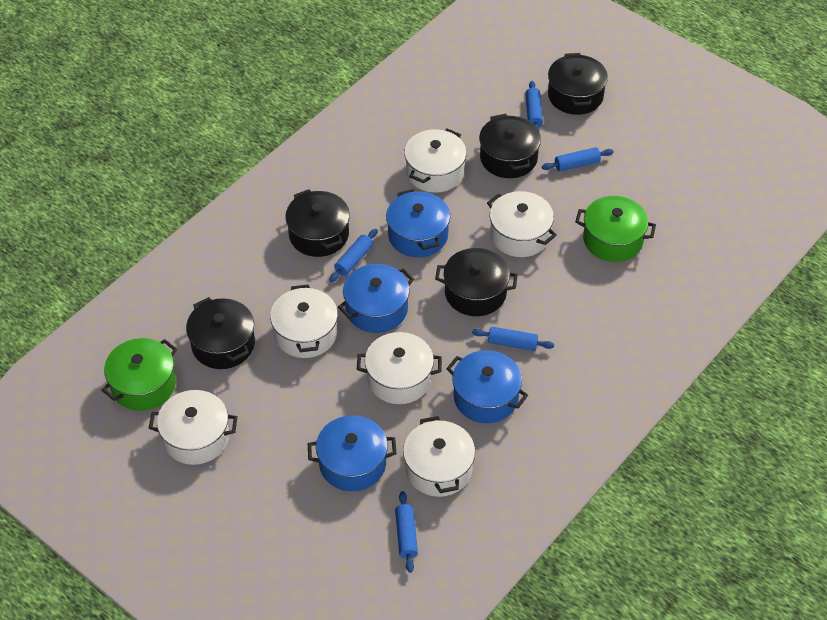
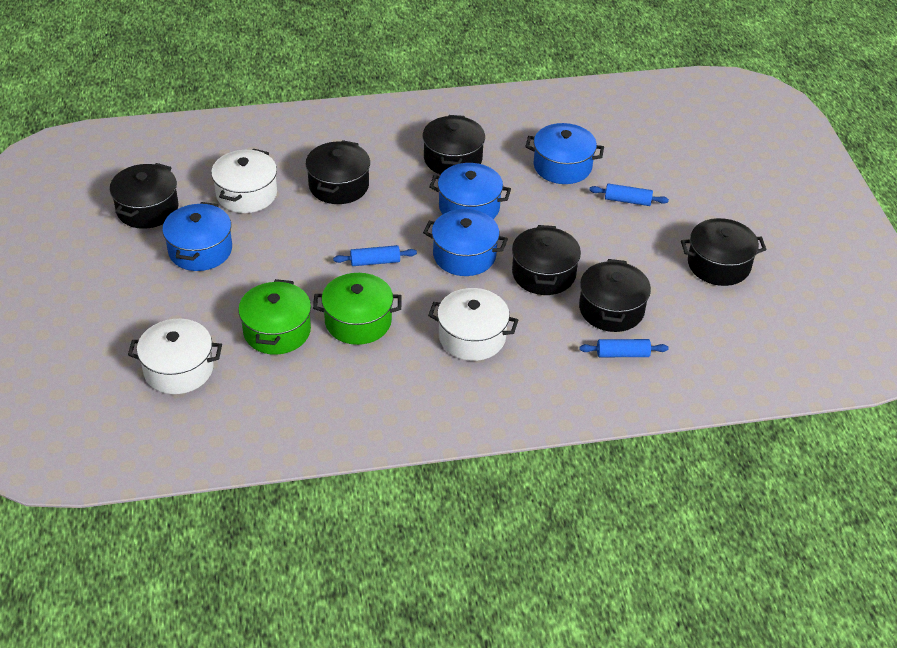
black pot: [186,297,255,369] [285,189,350,257] [435,248,518,316] [479,113,541,178] [548,53,608,115] = 5 -> [110,163,178,229] [306,140,370,204] [422,115,485,175] [512,225,581,295] [579,259,651,332] [681,218,767,286] = 6
blue rolling pin: [329,229,378,282] [395,491,418,573] [472,327,554,351] [525,81,543,131] [542,147,614,171] = 5 -> [333,245,417,266] [579,339,669,357] [589,184,669,206] = 3
white pot: [149,390,238,465] [270,284,338,358] [357,332,442,404] [403,416,475,497] [404,129,467,193] [487,191,557,257] = 6 -> [128,319,222,394] [211,149,277,213] [428,288,518,361] = 3

